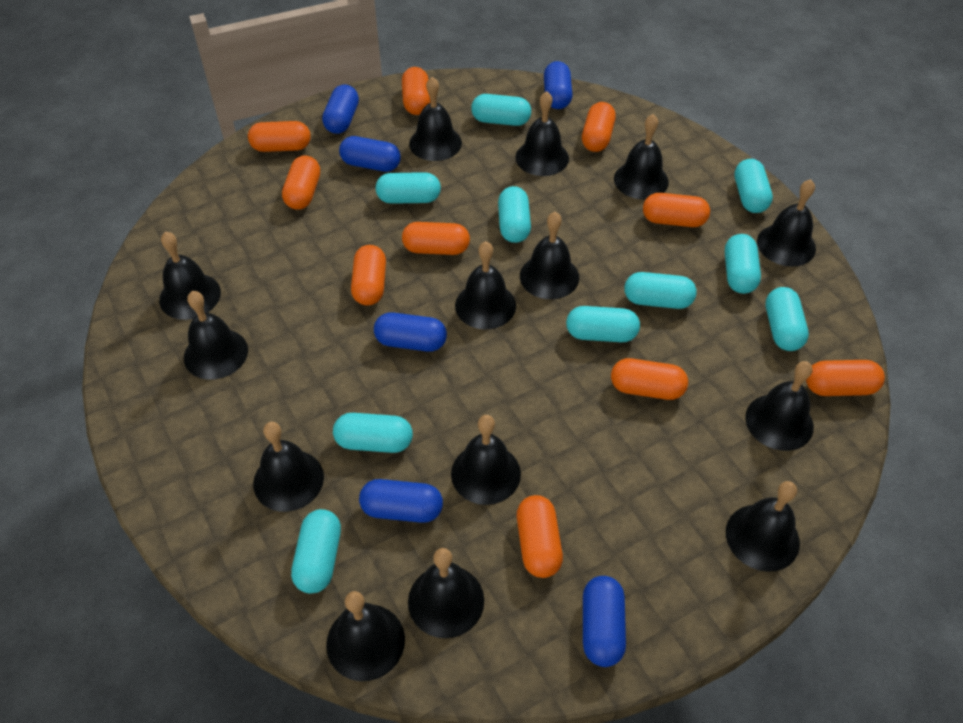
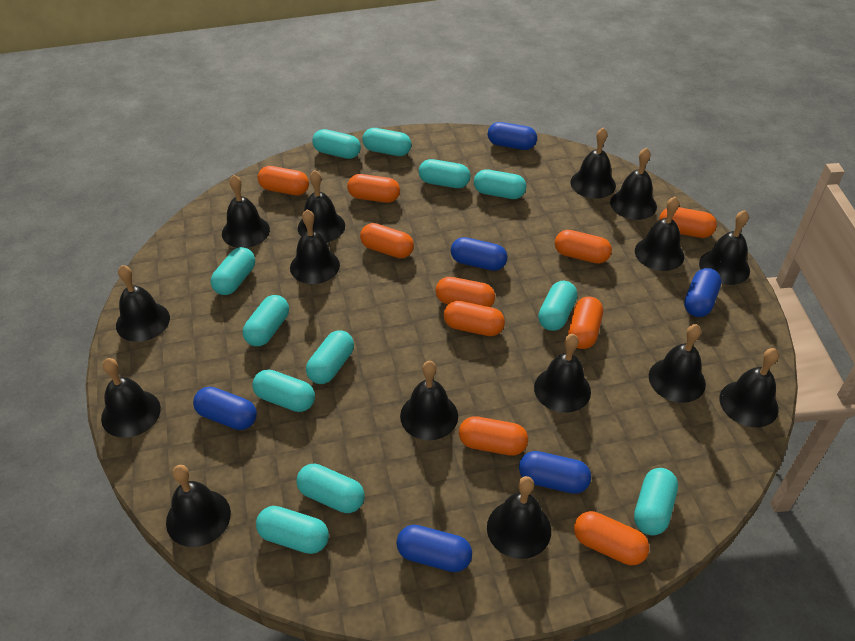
black bell: [159,232,221,320] [184,291,248,380] [253,422,324,512] [326,591,405,681] [408,548,484,638] [409,77,462,161] [451,415,521,505] [455,241,516,329] [515,91,569,176] [520,212,579,299] [614,114,669,199] [726,481,800,572] [745,361,814,451] [757,179,816,266] = 14 -> [101,358,161,438] [116,265,170,342] [166,465,231,547] [222,175,270,248] [290,209,340,284] [298,170,345,242] [400,361,458,440] [487,476,551,559] [534,334,591,413] [570,127,616,199] [610,148,657,220] [635,197,684,271] [649,324,706,403] [699,210,750,285] [720,348,779,427] = 15
turquoise capsule: [291,509,341,594] [333,413,413,453] [376,172,441,204] [471,94,531,126] [498,186,531,243] [566,306,640,342] [624,272,697,309] [725,234,761,294] [734,159,773,213] [766,287,809,351] = 10 -> [211,247,255,295] [243,295,289,346] [252,369,315,412] [256,506,329,554] [296,463,365,513] [306,330,354,384] [312,129,361,159] [362,128,411,156] [419,159,470,188] [474,169,526,199] [538,281,578,331] [634,468,678,535] = 12

